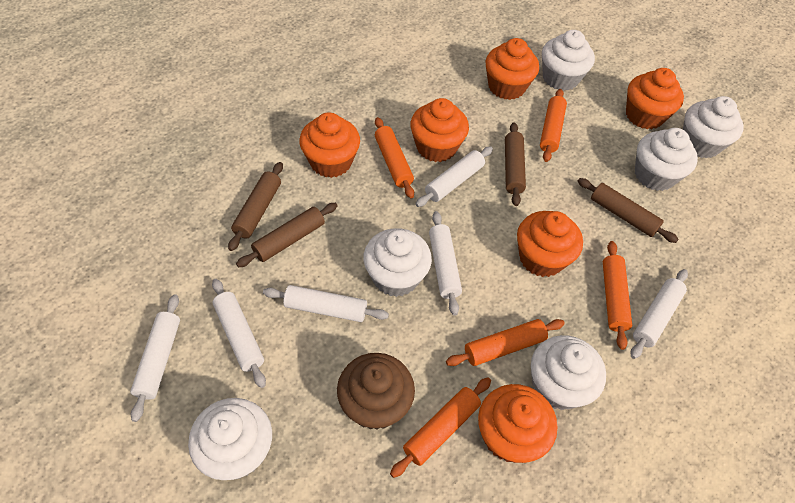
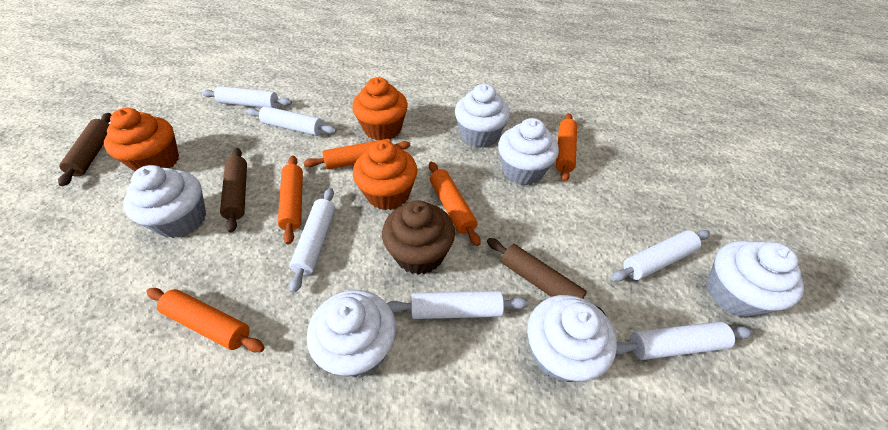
brown rolling pin: [228,162,283,251] [236,203,338,268] [505,122,526,206] [578,178,679,243] = 4 -> [58,113,111,186] [220,148,247,232] [487,238,605,314] = 3
orange cupcake: [299,112,360,178] [410,98,469,162] [478,384,557,463] [486,38,539,100] [517,211,583,277] [626,68,684,129] = 6 -> [104,108,179,171] [352,77,408,140] [353,140,417,210] = 3

